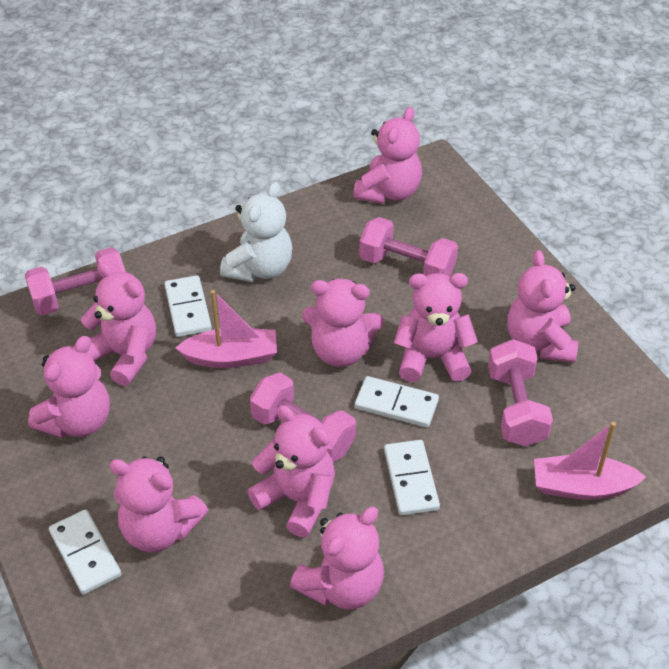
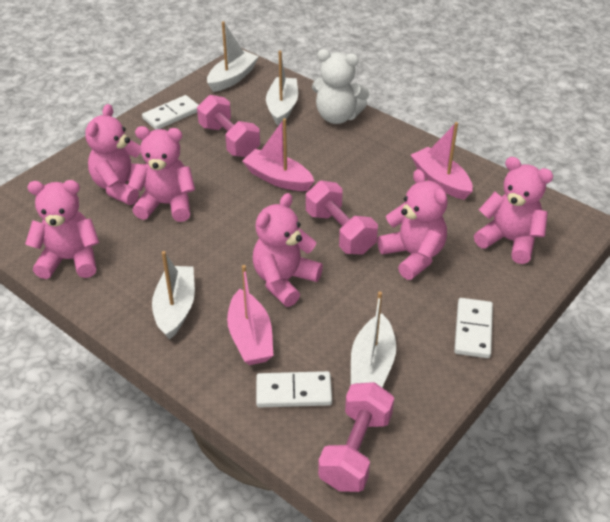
pink boat: [175,290,277,368] [534,422,646,500] = 2 -> [227,265,273,365] [242,118,314,191] [411,122,473,200] = 3
pink dumbbell: [25,247,126,316] [250,373,356,462] [359,217,458,277] [488,339,553,446] = 4 -> [197,95,260,157] [306,181,378,255] [318,382,394,492] = 3
pink teddy bear: [28,336,110,438] [80,262,156,386] [109,456,208,552] [247,405,335,537] [290,507,384,610] [302,279,384,367] [353,107,422,204] [394,273,478,382] [507,250,578,363] = 9 -> [25,180,99,279] [85,104,146,205] [128,126,195,222] [253,193,323,307] [377,169,448,280] [474,157,553,264] = 6
white boat: none = 0 -> [152,251,195,340] [207,21,259,92] [266,51,298,126] [351,291,396,387] = 4
white domino: [49,509,121,595] [164,275,212,337] [355,376,439,428] [384,440,440,515] = 4 -> [142,95,199,130] [256,371,332,408] [454,298,493,358] = 3

